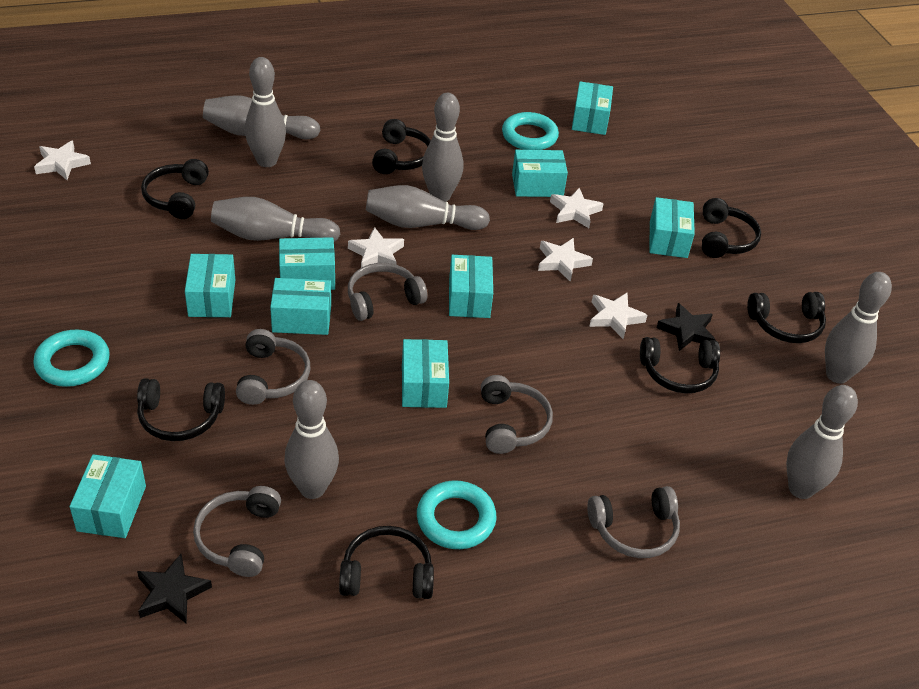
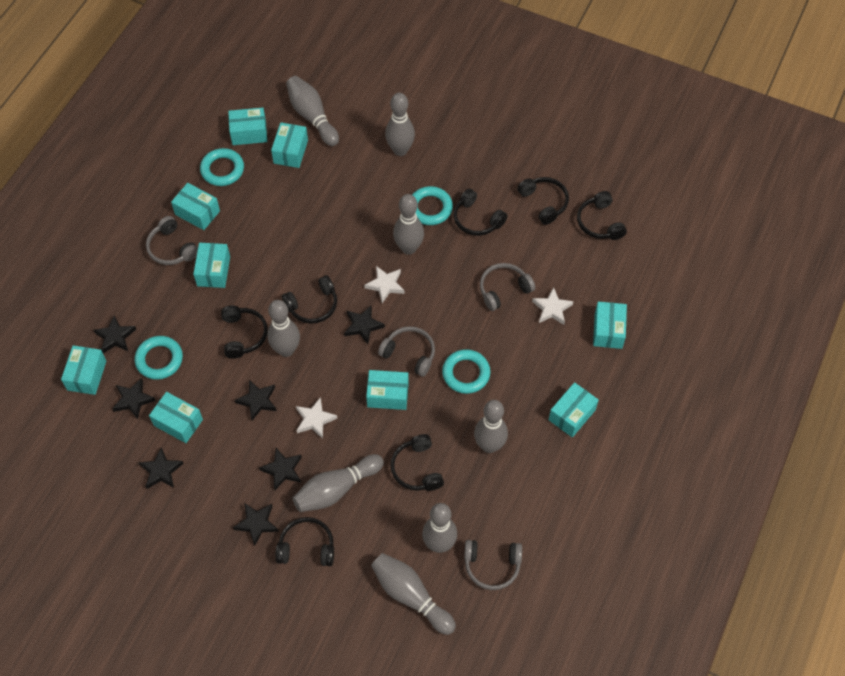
black star: [137,554,212,624] [656,303,716,351] = 2 -> [94,315,136,353] [112,378,156,419] [139,447,184,489] [233,503,279,546] [235,380,277,420] [259,448,302,490] [344,306,385,344] = 7
grey headphones: [193,486,281,577] [236,329,310,405] [348,263,427,321] [481,375,553,454] [587,486,680,558] = 5 -> [146,216,198,265] [378,326,435,377] [464,540,522,590] [480,263,535,311] = 4
turquoise ring: [33,330,110,387] [417,480,496,549] [502,112,559,150] = 3 -> [135,336,183,380] [200,148,244,186] [412,186,453,225] [442,349,491,394] = 4
white star: [34,140,91,180] [348,227,404,268] [538,238,593,282] [550,188,604,228] [589,293,647,339] = 5 -> [296,397,337,439] [364,266,405,303] [532,287,574,325] = 3

